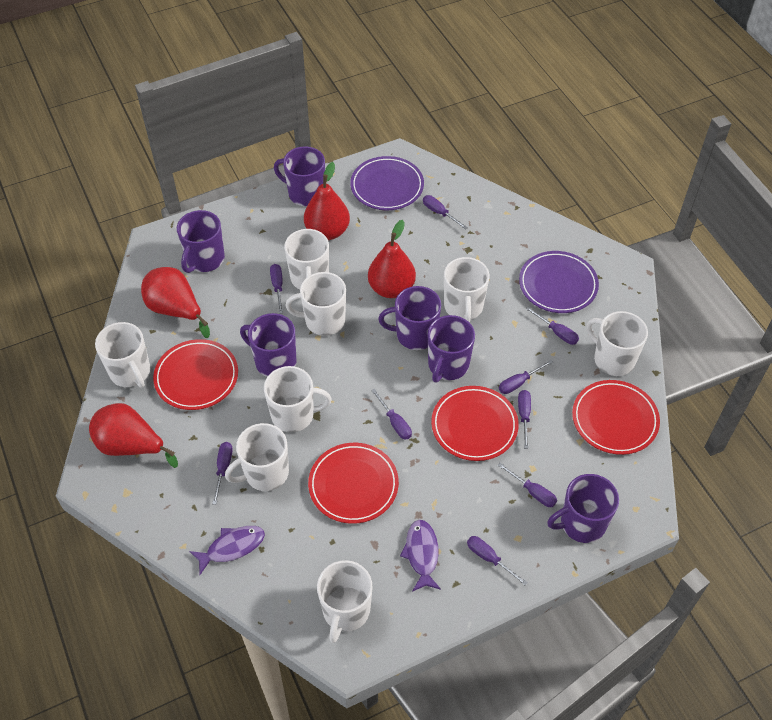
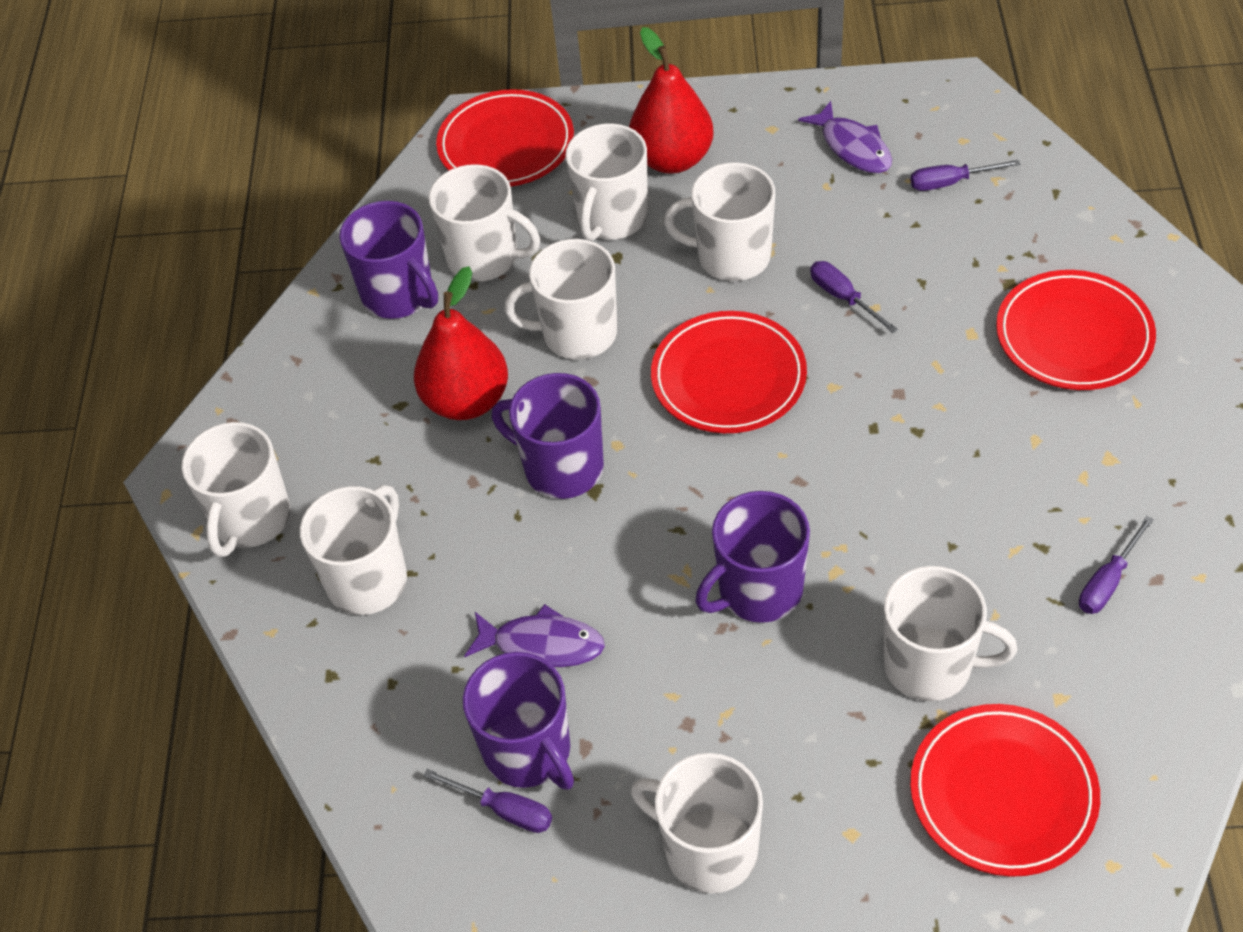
purple mug: [177,210,225,273] [240,313,296,377] [274,146,325,206] [378,286,441,350] [428,315,475,383] [547,474,619,543] = 6 -> [339,201,438,319] [463,652,574,789] [491,373,604,499] [695,491,810,623] = 4
purple plate: [350,156,424,210] [519,251,599,313] = 2 -> none = 0
purple screwdriver: [212,442,233,505] [270,264,283,314] [371,389,412,440] [423,195,468,230] [467,536,528,586] [498,463,557,507] [499,360,553,394] [518,390,531,449] [526,307,579,345] = 9 -> [423,769,552,833] [810,261,898,333] [911,160,1020,191] [1079,516,1154,614] = 4
red pear: [89,403,178,468] [141,267,210,338] [304,162,350,240] [368,220,416,298] = 4 -> [414,266,508,420] [629,27,713,174] = 2

